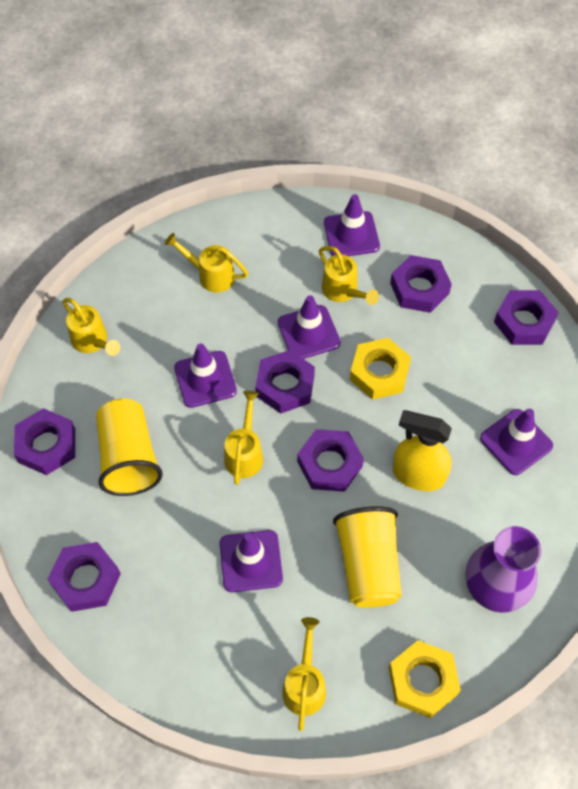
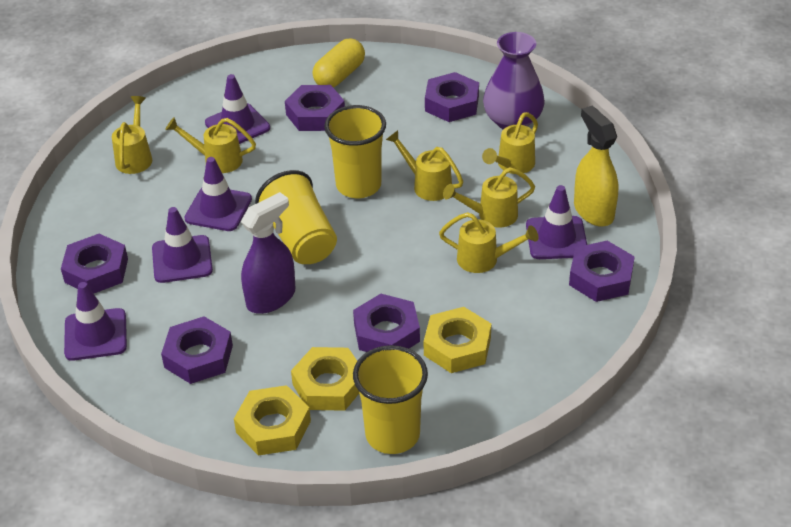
purple spray bottle: none = 0 -> [241,192,295,314] = 1
yellow capsule: none = 0 -> [312,38,365,88] = 1
yellow cup: [96,399,163,496] [333,506,402,608] = 2 -> [255,170,337,264] [324,105,386,198] [353,345,428,454] = 3
yellow nut: [350,338,411,400] [389,640,461,718] = 2 -> [234,385,311,456] [291,347,359,411] [424,307,491,373] = 3
yellow watering can: [62,298,120,356] [164,233,248,293] [224,391,263,485] [282,617,326,731] [319,246,379,305] = 5 -> [112,96,152,174] [165,117,256,173] [386,130,463,201] [439,212,539,273] [443,167,535,228] [482,112,538,174] = 6

